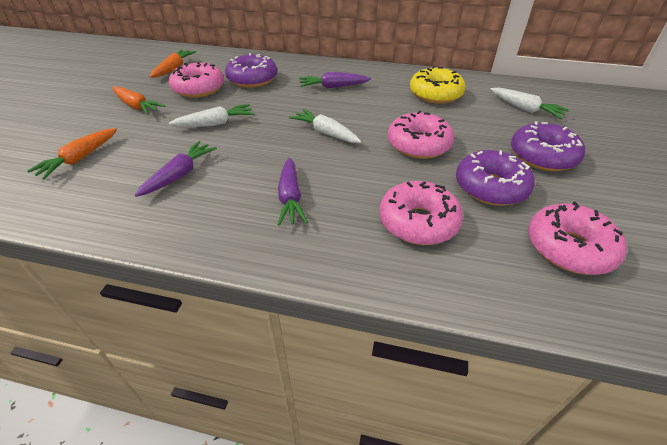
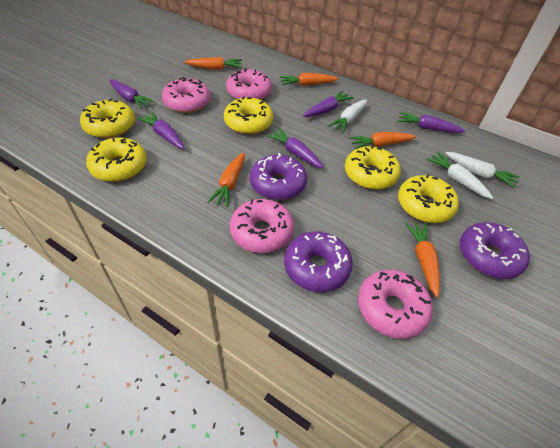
orange carrot: [27,128,117,179] [112,86,165,115] [150,49,196,78] = 3 -> [184,57,242,70] [207,152,245,207] [280,73,339,86] [349,132,416,149] [405,222,440,298] = 5
purple carrot: [135,141,217,197] [278,157,308,226] [299,72,371,89] = 3 -> [109,79,155,109] [137,111,185,149] [266,128,324,168] [303,91,354,117] [398,112,465,133] = 5
yellow donut: [410,66,466,104] = 1 -> [80,98,135,138] [86,137,147,182] [224,96,273,134] [345,145,401,190] [398,174,459,223] = 5

